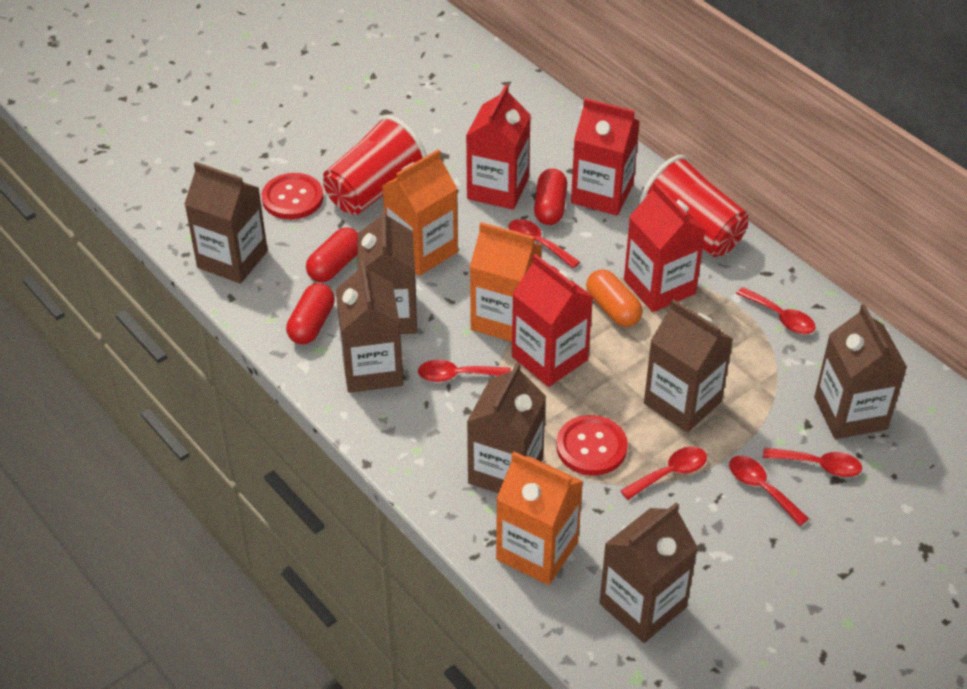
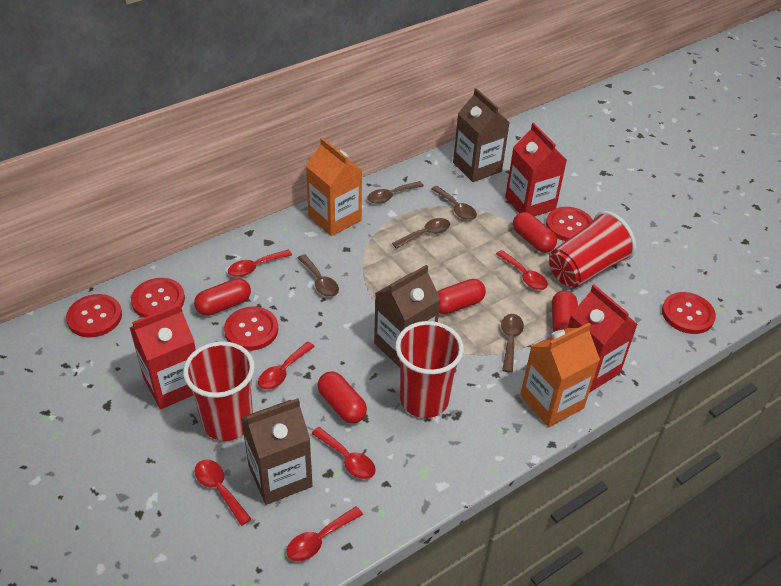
brown carton: [184,162,268,284] [336,260,403,393] [358,207,417,334] [467,362,546,493] [599,502,698,643] [644,299,733,433] [814,304,907,439] = 7 -> [241,398,313,505] [374,265,440,368] [453,88,510,182] = 3
brown spoon: none = 0 -> [298,254,339,297] [367,181,424,204] [392,218,450,249] [431,186,477,220] [501,314,524,372] = 5
orange capsule: [586,269,643,327] = 1 -> none = 0
orange carton: [382,149,458,276] [470,222,542,342] [496,452,583,585] = 3 -> [306,138,362,236] [520,323,600,427] = 2
red button: [262,173,324,219] [556,415,628,475] = 2 -> [66,294,122,337] [131,278,185,318] [224,307,278,351] [546,207,593,241] [662,292,716,334] = 5
red capsule: [286,283,335,344] [306,228,358,282] [534,169,567,225] = 3 -> [194,278,251,316] [317,371,367,424] [437,279,486,314] [513,212,557,253] [552,290,578,332] = 5
red carton: [466,84,531,210] [512,254,593,387] [571,98,640,216] [624,181,706,312] = 4 -> [130,304,196,409] [505,123,567,216] [568,284,638,393] = 3
red cup: [323,115,427,215] [639,155,748,257] = 2 -> [183,341,255,441] [395,321,464,418] [549,211,636,288] = 3

